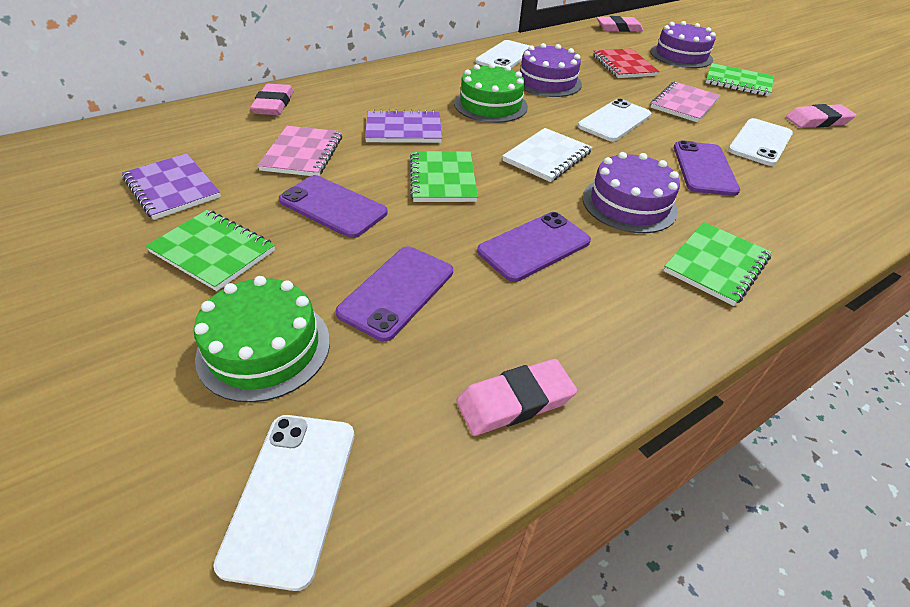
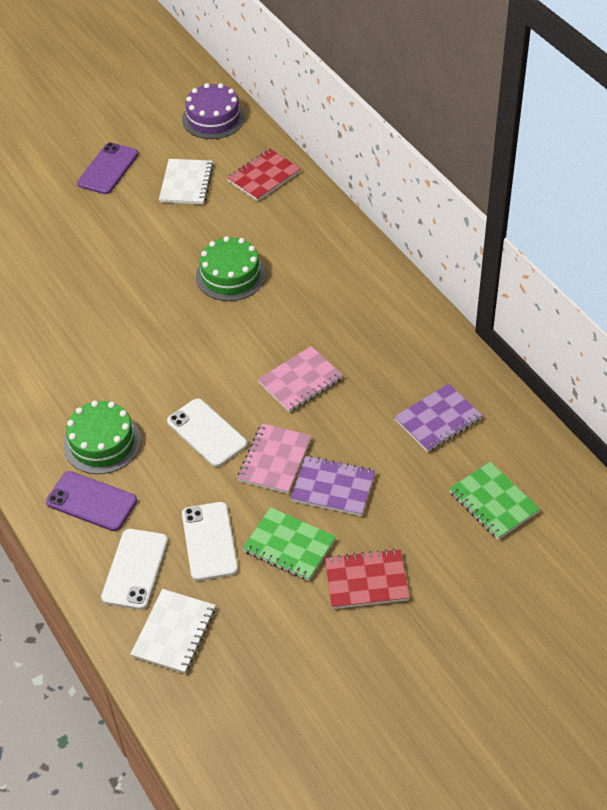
green notebook: [146,210,275,291] [410,151,478,202] [663,222,771,306] [705,63,774,96] = 4 -> [243,507,336,581] [449,462,540,540] = 2
pink eraser: [250,84,294,115] [456,359,577,436] [597,16,643,32] [786,104,856,128] = 4 -> none = 0
purple cake: [519,43,582,97] [582,152,680,233] [650,21,716,68] = 3 -> [182,83,245,139] = 1
purple phone: [279,175,388,238] [335,246,453,342] [477,212,591,282] [674,141,740,196] = 4 -> [46,471,137,531] [77,142,138,194] = 2
red notebook: [593,48,659,78] = 1 -> [227,149,301,201] [325,548,410,609] = 2
white notebook: [502,128,592,182] = 1 -> [130,589,216,674] [159,159,214,204] = 2
white phone: [213,415,354,591] [475,40,530,68] [578,99,651,141] [728,118,793,166] = 4 -> [101,529,168,610] [167,398,247,467] [182,502,238,581] = 3

